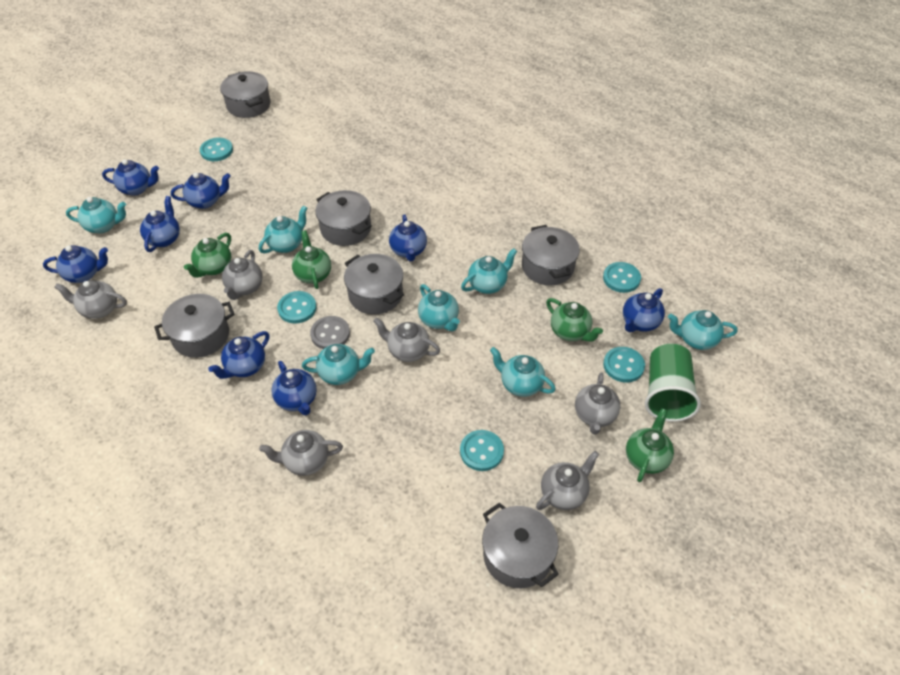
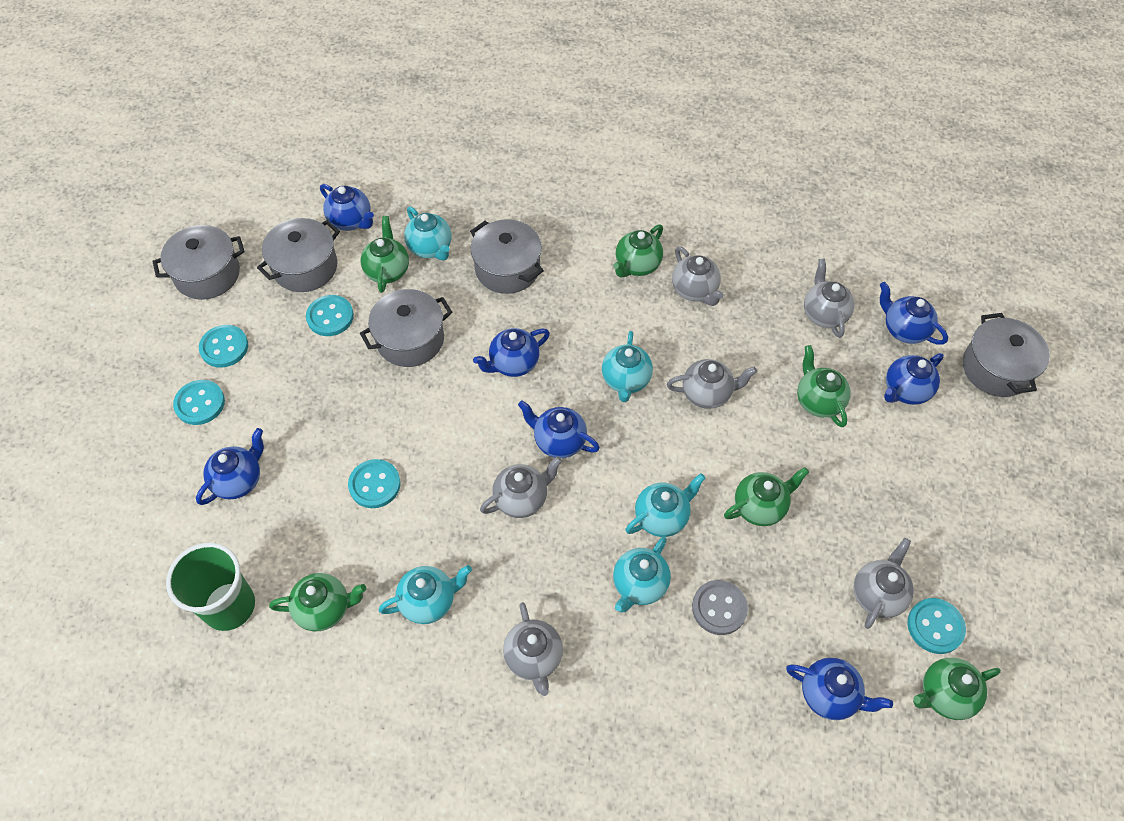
blue teapot: [43,245,108,283] [102,159,159,196] [140,196,180,252] [171,173,231,209] [208,331,269,379] [271,361,317,415] [389,214,427,261] [623,288,665,332] = 8 -> [196,428,264,505] [320,184,374,231] [473,328,550,377] [518,401,600,458] [786,658,893,720] [880,282,948,345] [884,353,944,405] = 7
green teapot: [184,233,231,278] [292,230,331,289] [546,298,603,342] [626,408,674,482] = 4 -> [269,573,366,631] [361,216,409,293] [613,224,663,277] [724,467,809,526] [797,345,851,427] [913,658,1001,720] = 6
grey pot: [154,294,235,358] [220,71,271,118] [316,190,372,246] [344,254,404,314] [482,503,559,588] [522,225,580,285] = 6 -> [152,225,245,300] [257,218,340,292] [360,289,452,367] [470,219,544,294] [963,313,1050,397] = 5
turquoise teapot: [66,197,126,233] [259,206,307,254] [302,344,375,385] [418,284,460,331] [461,248,517,294] [490,347,556,397] [668,310,738,350] = 7 -> [379,565,472,624] [404,206,452,261] [602,331,653,402] [613,536,671,613] [625,473,705,537] = 5

